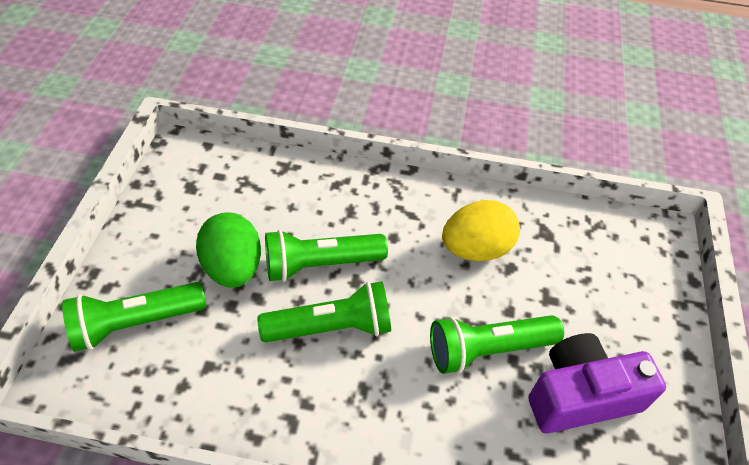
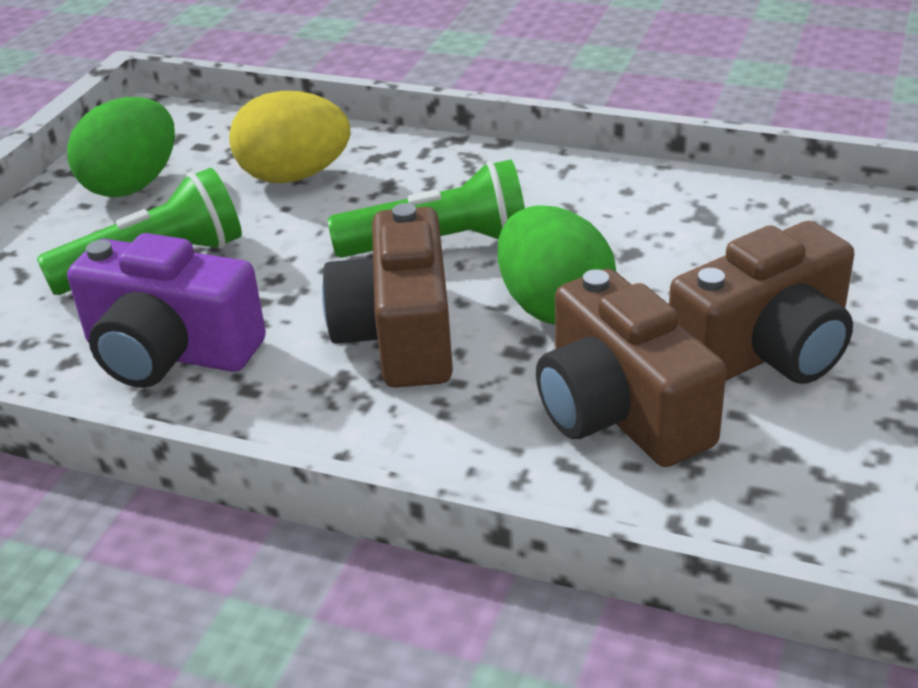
brown camera: none = 0 -> [322,203,453,388] [536,269,726,467] [669,221,854,384] = 3
green egg: [196,212,261,288] = 1 -> [67,97,175,197] [498,205,616,325] = 2
green flashlight: [62,282,206,352] [258,281,391,342] [265,230,388,282] [430,315,564,374] = 4 -> [37,168,242,295] [328,159,525,258] = 2

